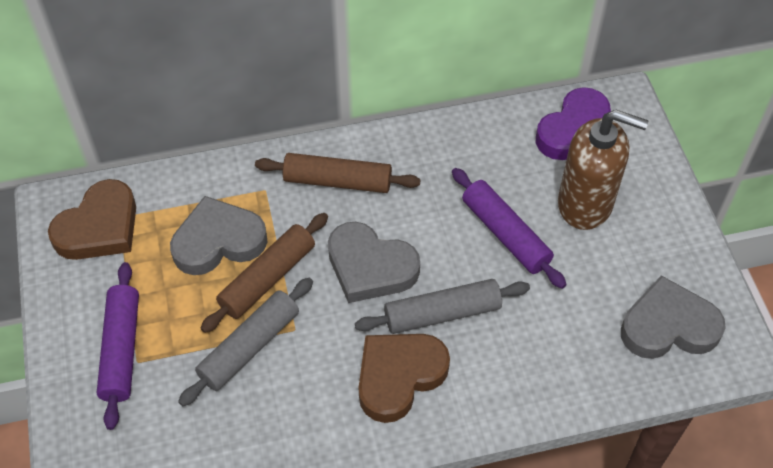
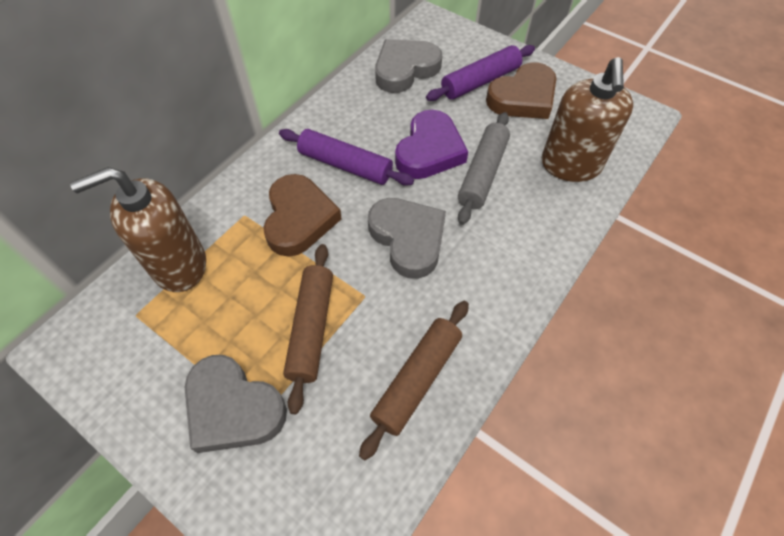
brown soap dispenser: [558,110,648,230] = 1 -> [70,167,206,292] [542,57,633,182] = 2
grey rolling pin: [178,278,313,406] [355,279,530,334] = 2 -> [458,112,510,225] = 1

